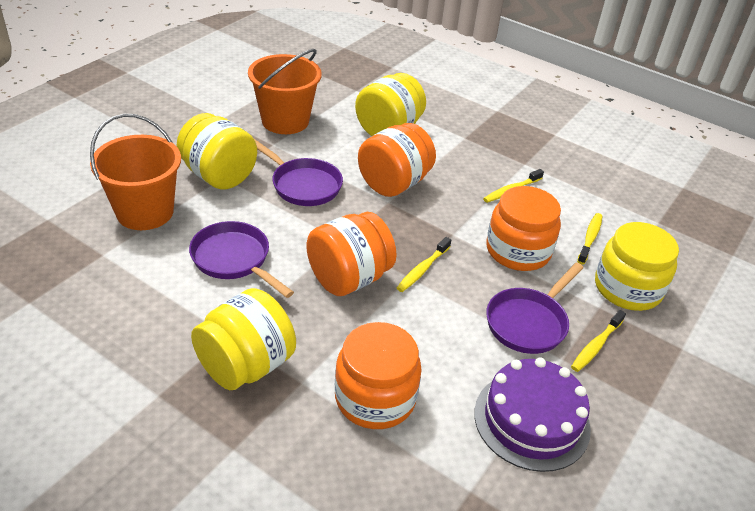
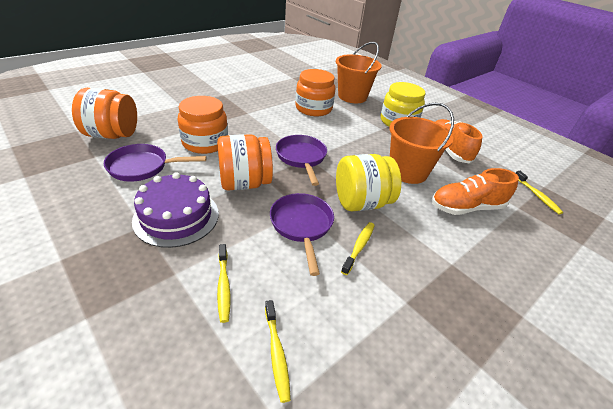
orange shoe: none = 0 -> [432,168,519,215] [435,119,482,164] = 2
yellow jar: [177,113,257,190] [191,288,296,390] [355,73,426,136] [595,222,679,311] = 4 -> [336,154,401,211] [381,82,425,127] = 2

